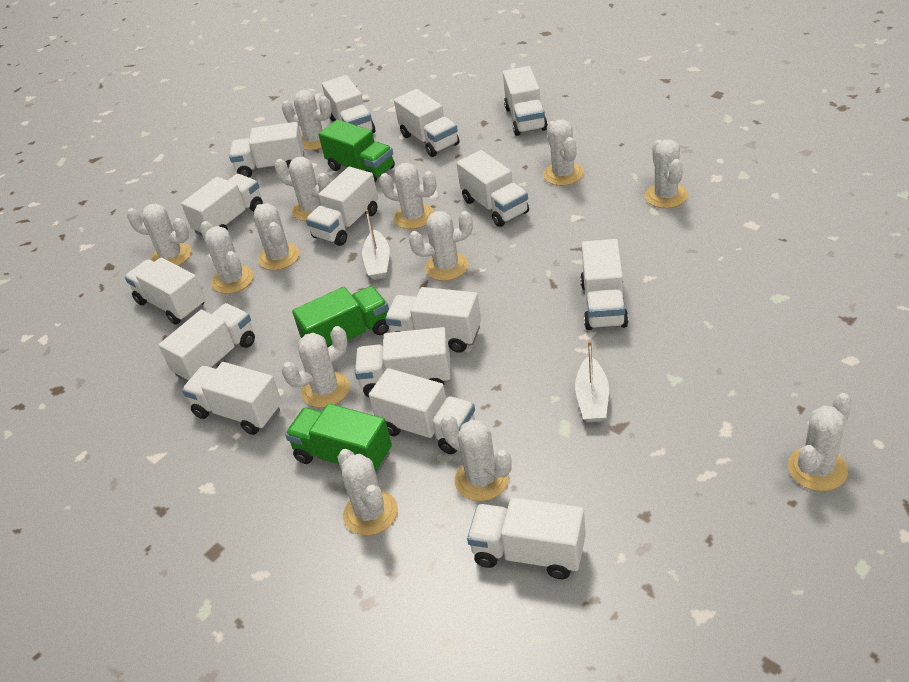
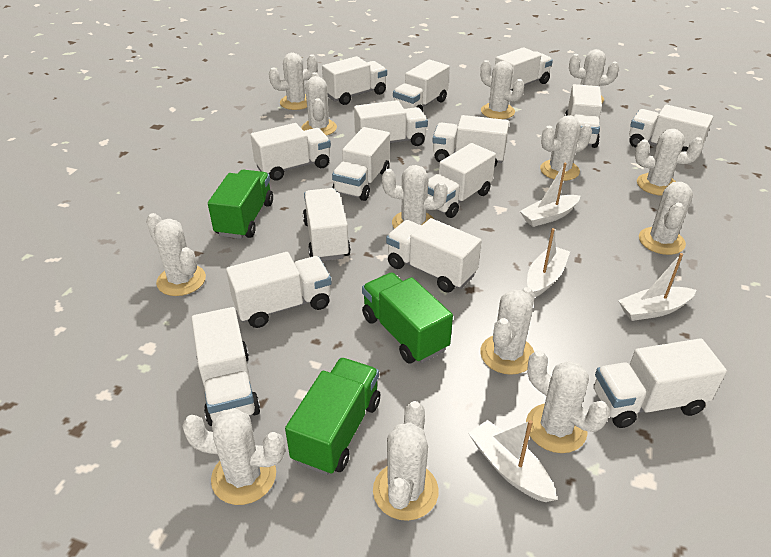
white boat: [362,210,390,280] [575,341,609,422] = 2 -> [468,420,557,502] [520,163,580,227] [527,228,570,297] [618,253,696,321] = 4

